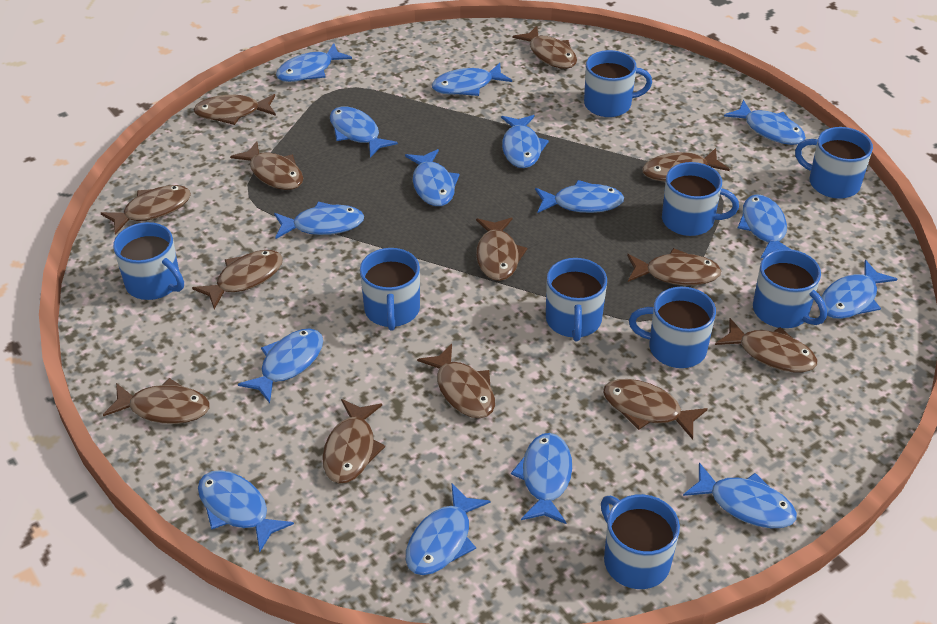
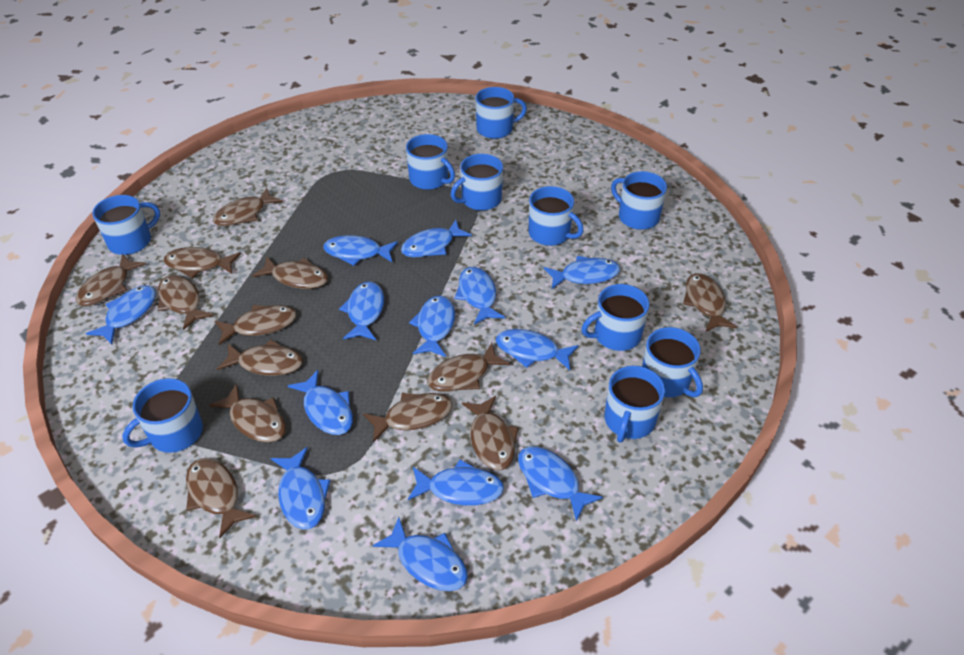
blue fish: [198,470,294,552] [238,328,323,403] [274,202,364,239] [276,43,352,82] [330,106,398,157] [405,149,460,206] [406,484,491,575] [432,63,512,96] [501,115,549,168] [511,433,572,524] [535,180,624,213] [683,463,797,528] [724,100,806,145] [738,194,790,258] [821,260,897,319] = 15 -> [86,285,156,344] [271,447,331,530] [288,370,353,435] [323,235,398,266] [339,281,384,340] [373,517,468,591] [401,220,472,258] [407,460,504,506] [409,295,455,357] [454,267,505,324] [496,329,579,370] [518,446,603,522] [544,256,620,289] = 13
blue mug: [113,222,184,300] [360,248,420,331] [546,258,607,341] [584,50,652,117] [601,494,680,589] [629,287,716,368] [662,162,739,236] [753,249,827,328] [795,127,873,199] = 9 -> [92,195,160,255] [122,378,203,453] [406,134,455,190] [451,154,503,211] [476,87,527,139] [529,186,584,246] [581,284,649,351] [604,366,665,443] [611,171,667,230] [642,327,703,397] = 10

